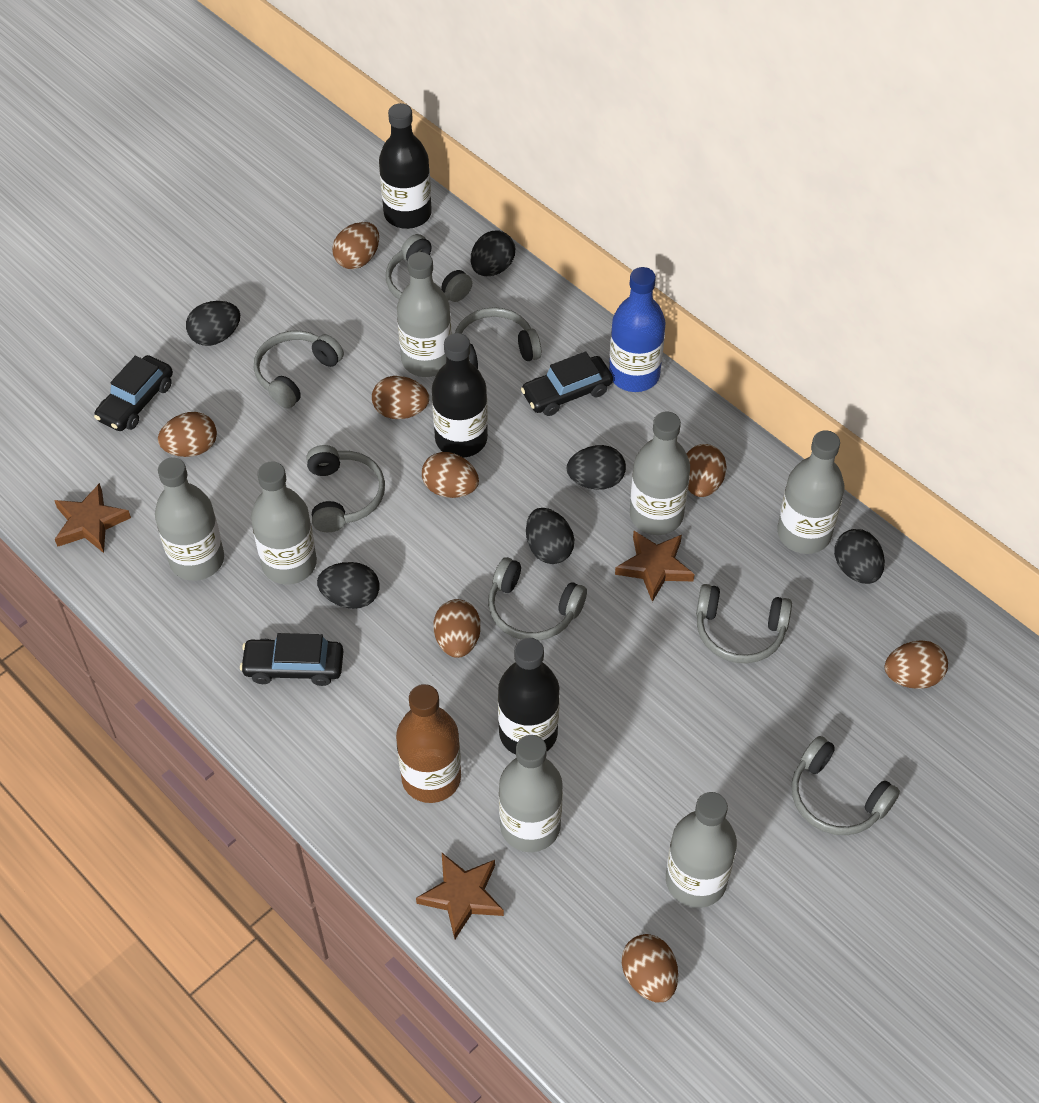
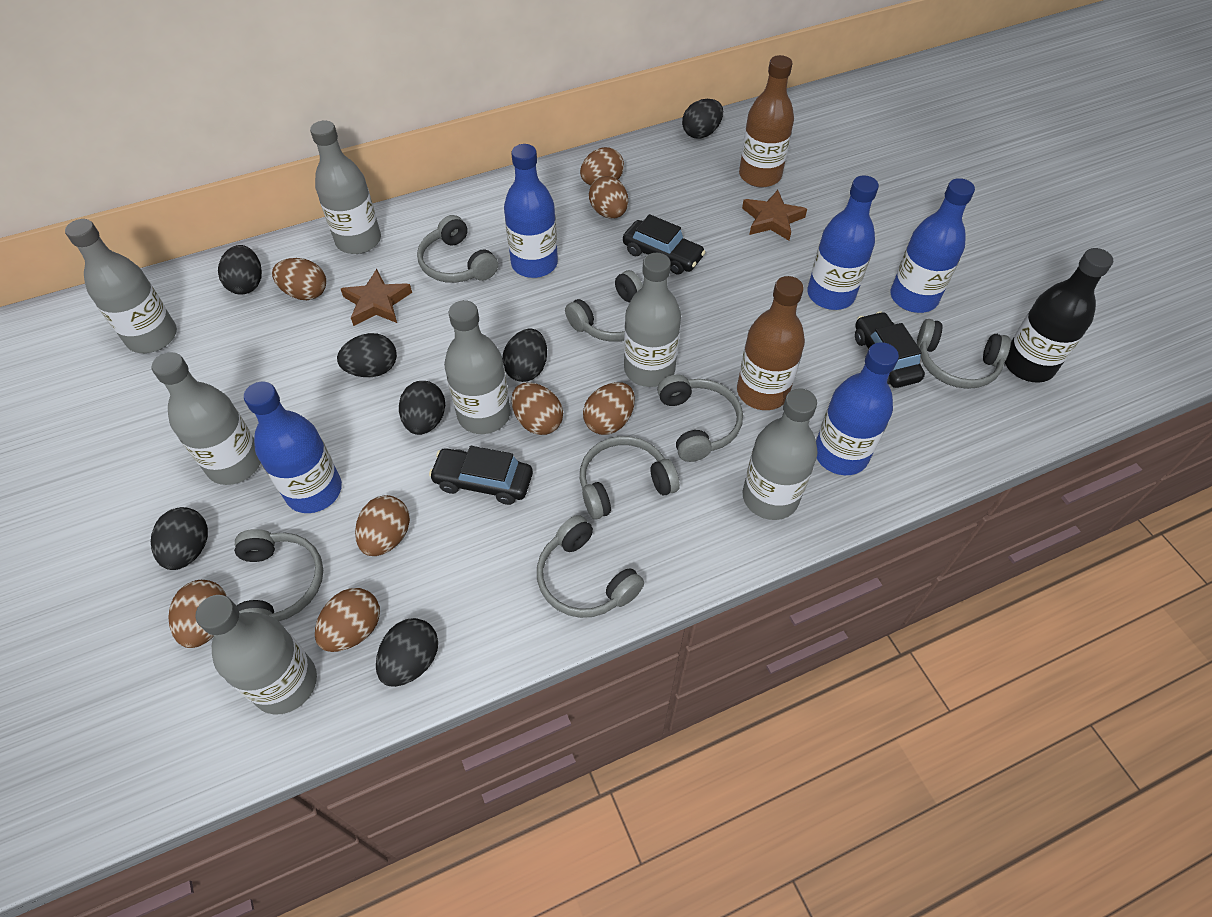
black bottle: [379,103,432,229] [432,333,488,458] [498,637,560,755] = 3 -> [1005,248,1113,383] = 1
black egg: [186,301,240,346] [317,562,379,609] [471,230,515,276] [526,508,574,564] [567,445,626,490] [834,529,885,584] = 6 -> [151,507,208,570] [218,245,262,295] [337,333,397,377] [376,618,438,687] [399,381,445,435] [502,328,547,382] [682,99,723,139] = 7
blue bottle: [609,267,666,392] = 1 -> [244,382,342,513] [504,144,558,278] [807,175,879,310] [816,342,899,475] [890,178,975,313] = 5
brown bottle: [396,684,461,803] = 1 -> [737,276,805,410] [739,55,794,187] = 2
brown star: [54,483,131,553] [416,853,504,939] [615,531,695,602] = 3 -> [341,269,412,326] [742,190,807,241] = 2

